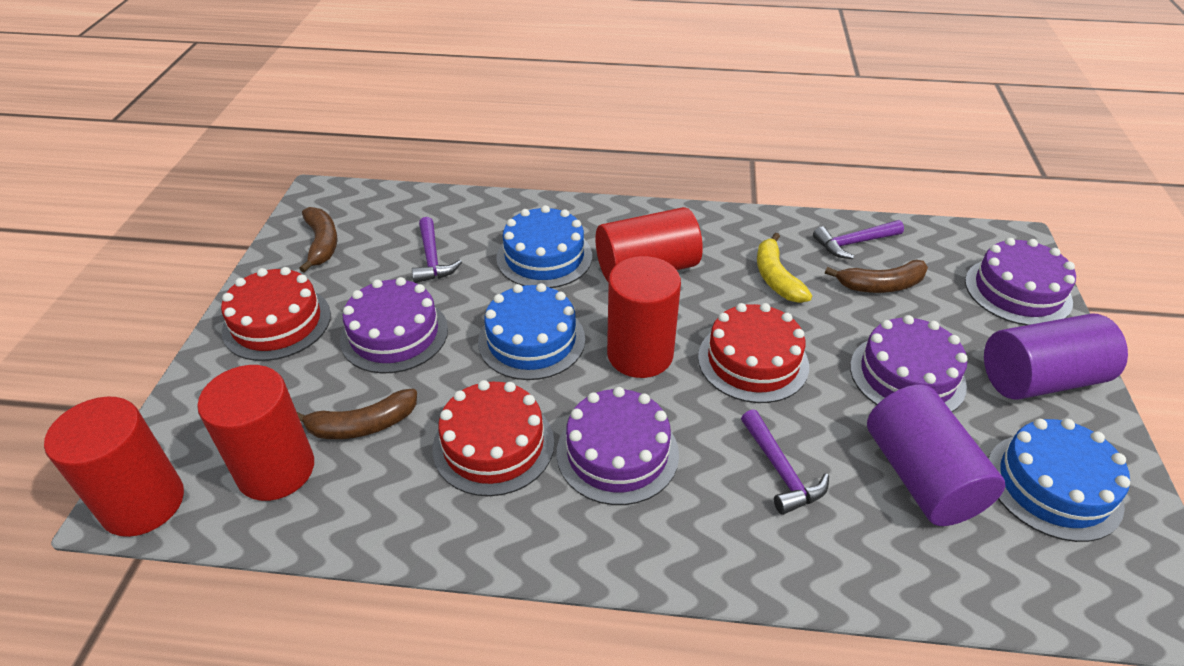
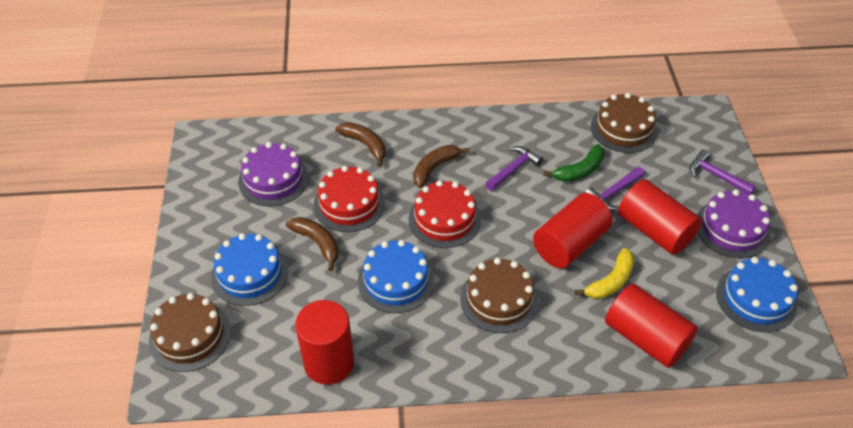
brown cake: none = 0 -> [149,293,231,372] [460,258,539,333] [591,93,658,153] = 3
green banana: none = 0 -> [544,144,604,182] = 1
purple cake: [340,277,448,374] [556,387,679,505] [850,315,968,412] [965,238,1076,325] = 4 -> [238,142,309,206] [697,190,770,259] = 2
purple cylinder: [867,384,1005,526] [984,313,1128,400] = 2 -> none = 0
red cake: [221,267,331,361] [433,380,554,496] [698,303,809,403] = 3 -> [314,166,385,232] [408,180,481,248] = 2

